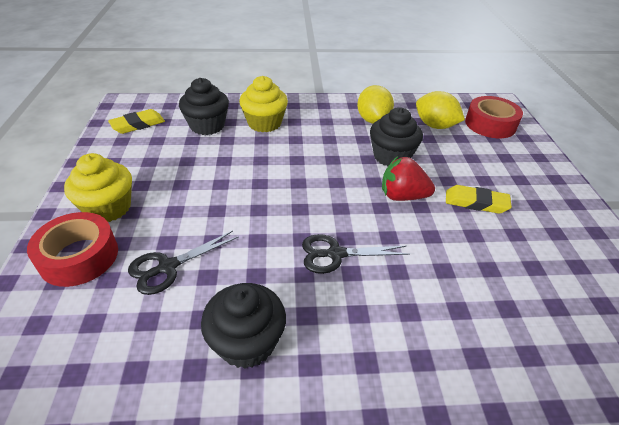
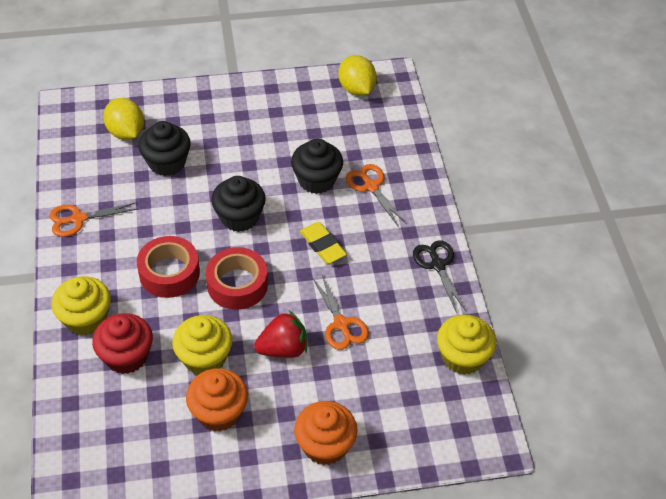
black scissors: [128,231,239,295] [302,234,410,274] = 2 -> [413,240,467,313] = 1
orange cupcake: none = 0 -> [186,368,248,431] [294,401,358,465] = 2
orange scissors: none = 0 -> [49,202,138,237] [312,275,369,350] [346,164,407,226] = 3
red cupcake: none = 0 -> [92,313,153,374] = 1
yellow cupcake: [64,153,132,222] [239,76,288,132] = 2 -> [51,276,111,335] [172,315,233,375] [437,315,496,375] = 3
yellow eraser: [108,109,165,134] [446,185,512,214] = 2 -> [300,222,347,264] = 1

